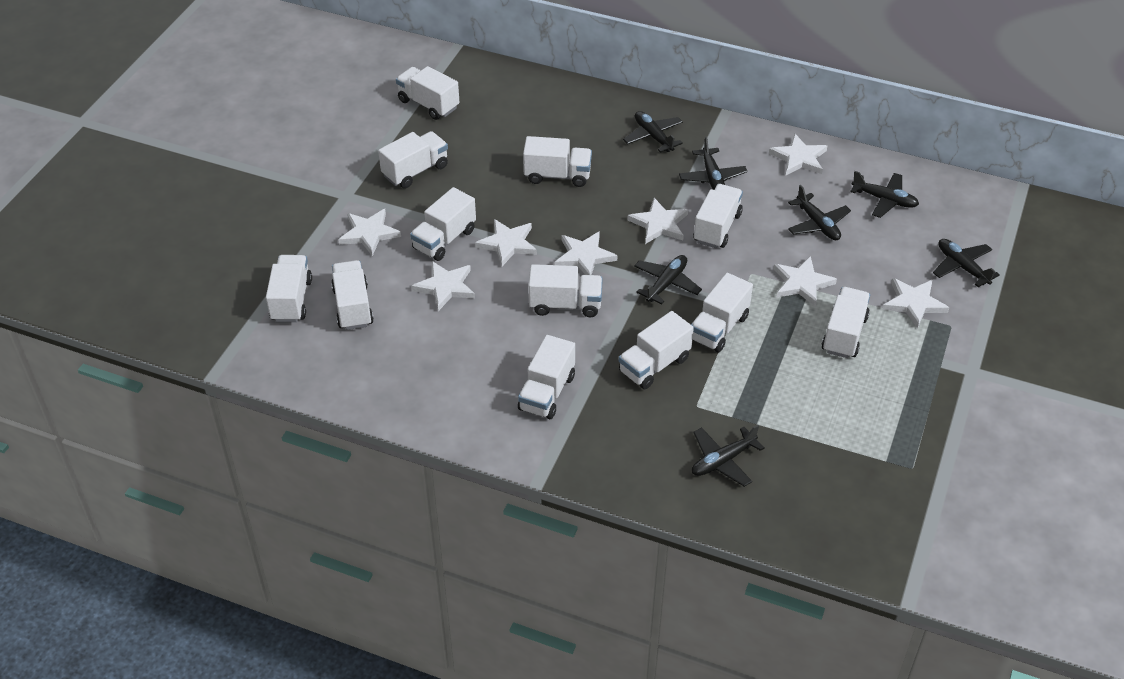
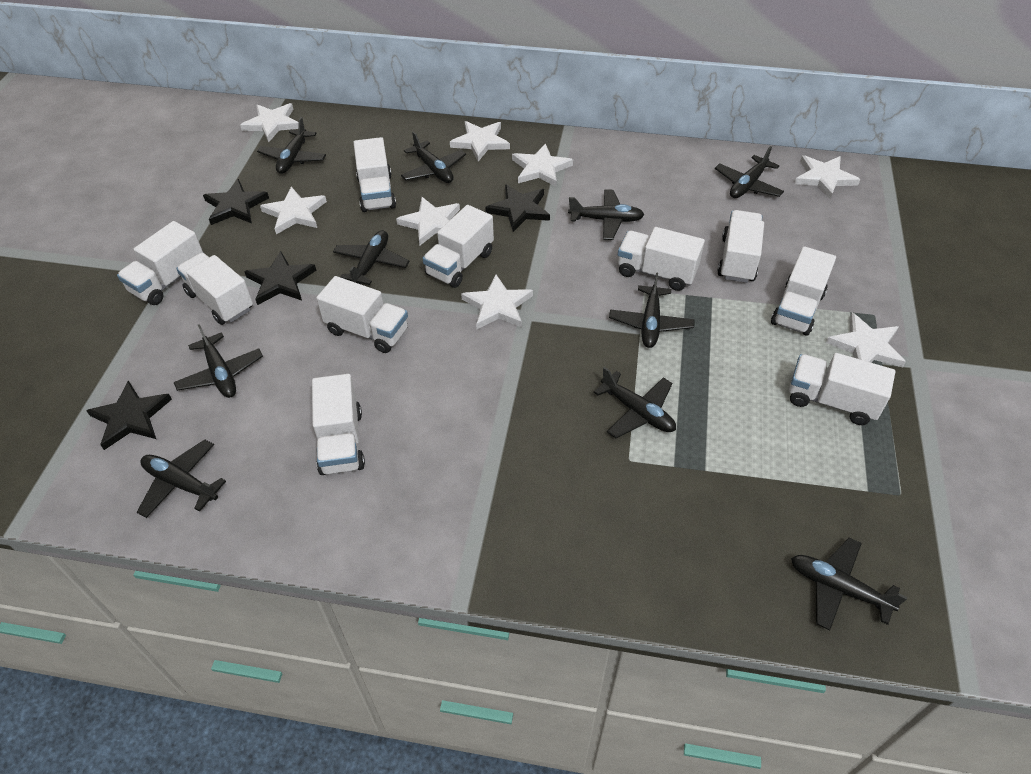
black plane: [623,111,683,153] [634,255,702,304] [679,137,747,190] [692,425,765,487] [788,185,851,240] [850,171,919,218] [933,239,1000,287] = 7 -> [137,439,226,518] [173,324,263,398] [257,117,326,174] [333,230,410,285] [401,131,466,183] [568,189,644,240] [594,367,676,438] [609,272,695,348] [715,146,784,198] [791,538,907,631] = 10
black star: none = 0 -> [86,380,172,450] [203,179,269,225] [244,251,316,305] [485,184,550,232] = 4
white truck: [266,255,312,322] [331,260,374,330] [378,131,448,188] [396,66,460,120] [410,187,476,261] [518,335,575,419] [523,136,592,187] [529,264,603,317] [619,311,694,389] [691,273,753,352] [693,184,743,248] [822,287,870,358] = 12 -> [117,221,203,305] [176,253,253,325] [312,374,365,475] [316,276,408,353] [354,137,396,212] [422,205,494,288] [618,227,705,291] [717,210,764,283] [771,246,836,336] [789,353,895,425] = 10

